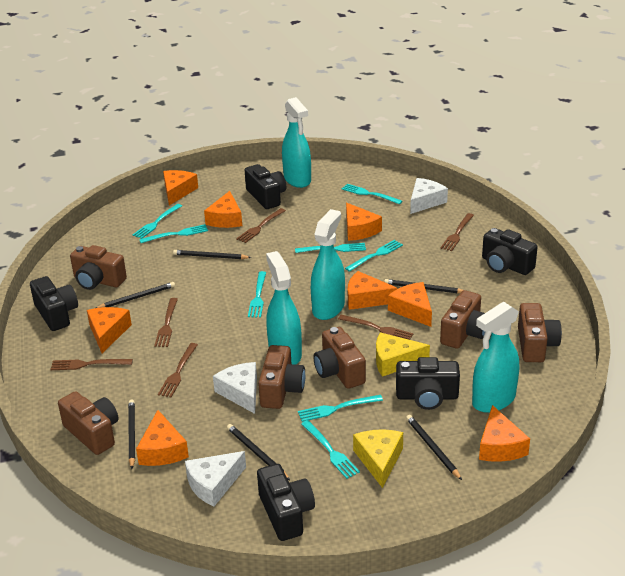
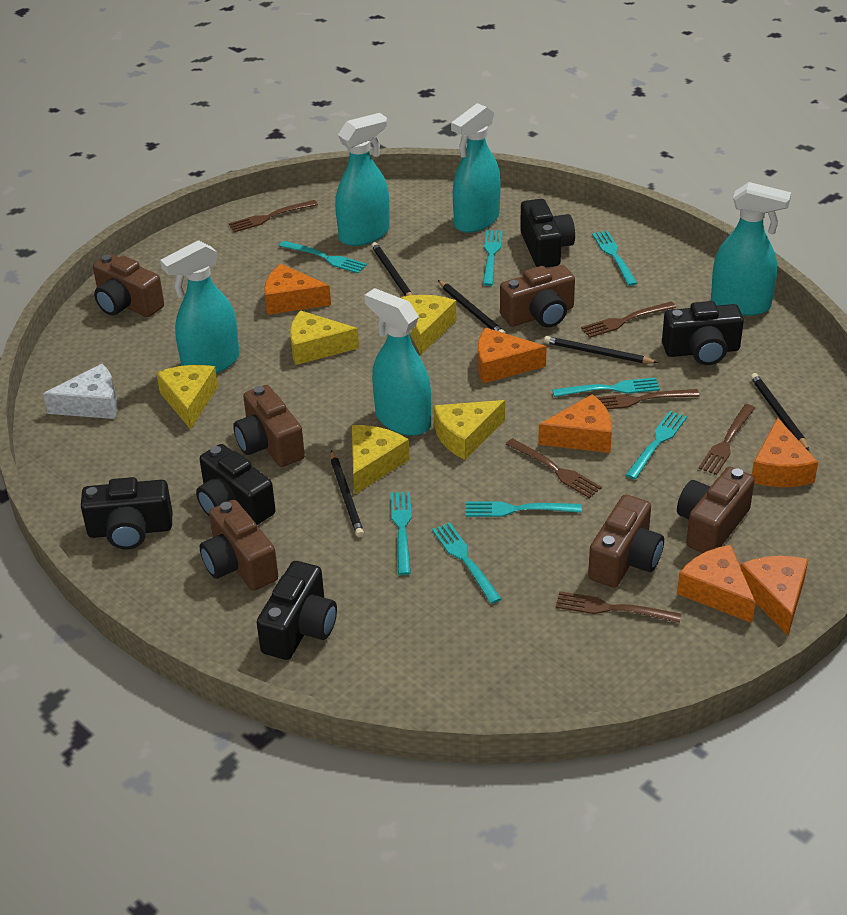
black pencil: [96,282,175,308] [128,400,135,469] [173,250,252,259] [227,424,290,480] [384,279,463,294] [406,415,462,480] = 6 -> [331,450,364,537] [371,242,412,296] [438,280,506,334] [544,336,658,363] [750,373,809,451] = 5
orange cheese: [87,307,132,353] [136,410,189,466] [163,170,198,205] [204,191,242,228] [346,203,382,241] [348,271,398,310] [388,282,432,327] [479,405,530,462] = 8 -> [264,264,331,315] [478,328,547,383] [538,394,612,453] [677,545,756,623] [740,556,808,635] [752,418,818,487] = 6
turquoise spray bottle: [266,251,302,365] [282,97,311,188] [311,209,345,320] [472,302,519,413] = 4 -> [160,240,239,374] [335,113,390,246] [364,288,431,436] [451,103,501,233] [711,182,791,316] = 5
white cheese: [185,451,246,507] [213,362,257,414] [410,178,448,214] = 3 -> [43,364,117,419] = 1
yellow cheese: [353,429,403,488] [376,332,430,377] = 2 -> [156,365,218,430] [290,310,359,365] [352,425,410,494] [401,295,456,355] [434,400,505,460] = 5

